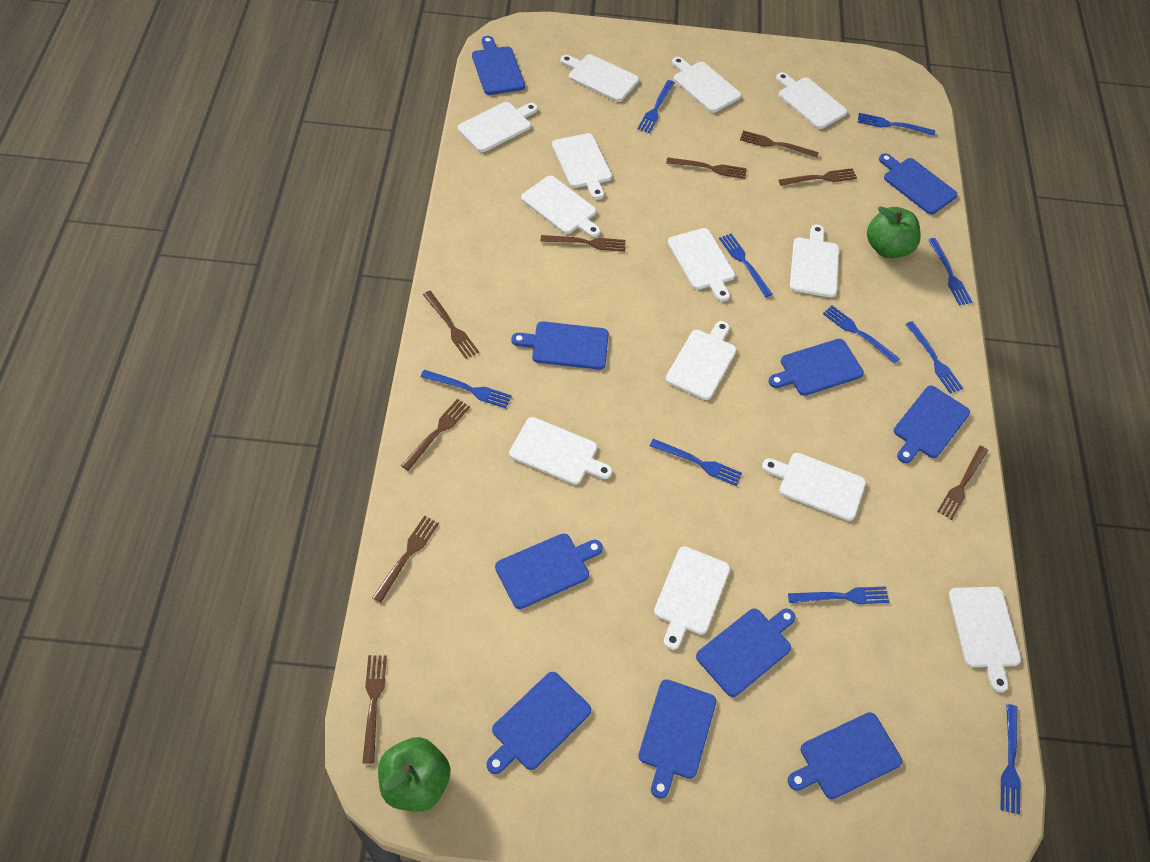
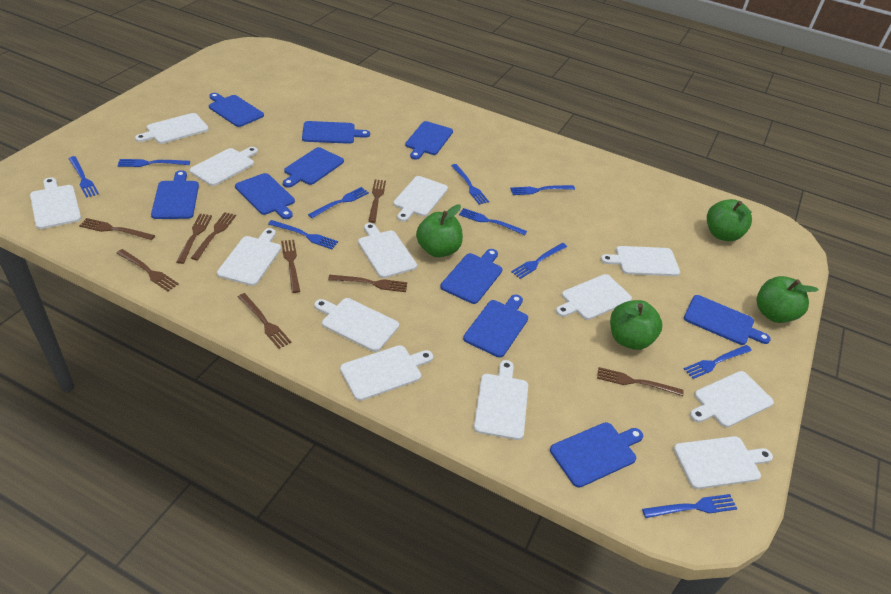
green apple: [378,737,451,812] [867,207,921,258] = 2 -> [416,204,463,257] [610,300,662,350] [707,199,752,241] [757,276,819,323] = 4

